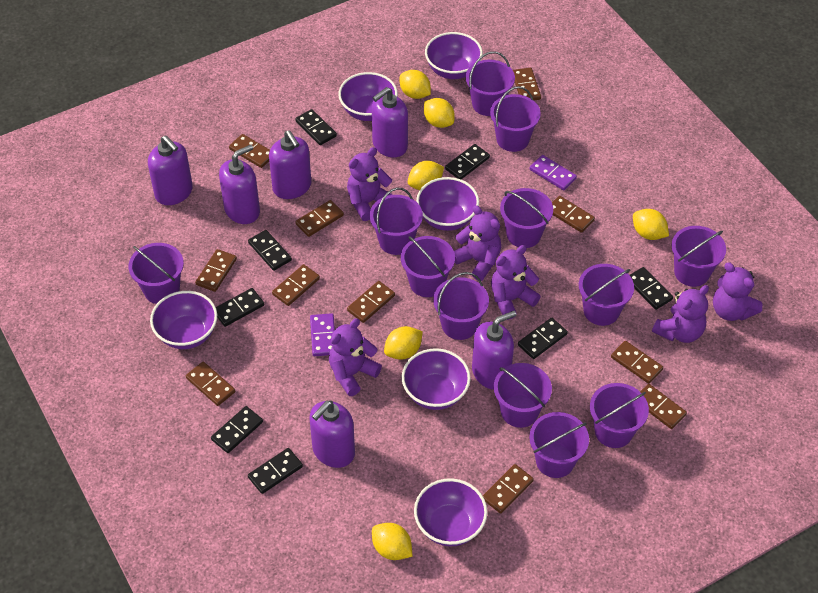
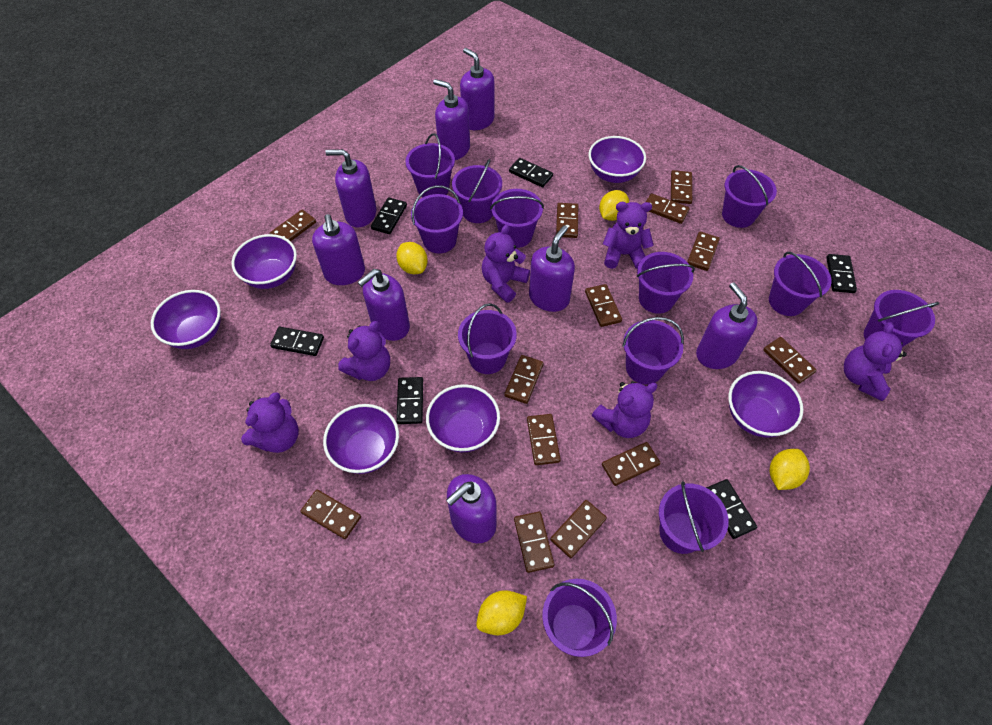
black domino: [211,406,263,453] [216,288,264,327] [248,230,292,271] [248,448,303,494] [295,109,337,145] [445,144,490,179] [518,318,568,359] [630,267,673,310] = 8 -> [270,327,324,356] [371,197,407,234] [396,377,423,424] [509,158,553,187] [706,479,757,539] [826,254,857,293] = 6
brown domino: [186,362,235,406] [195,249,237,292] [229,134,270,168] [272,264,320,306] [295,200,344,237] [347,281,395,323] [483,464,534,514] [513,68,541,100] [552,196,595,233] [611,341,663,384] [640,384,687,429] = 11 -> [270,210,316,241] [300,490,361,539] [504,355,544,404] [514,511,554,573] [527,414,561,465] [550,500,607,558] [556,203,578,238] [585,284,622,327] [602,442,660,486] [646,193,690,224] [671,170,692,204] [687,232,720,271] [763,337,817,384] = 13
purple domino: [310,313,335,356] [530,155,577,190] = 2 -> none = 0
purple soap dispenser: [148,136,193,205] [219,145,260,224] [269,130,311,199] [309,400,355,468] [372,87,408,157] [472,311,516,390] = 6 -> [312,214,365,285] [325,149,376,227] [358,269,410,341] [433,79,470,160] [446,474,496,543] [460,48,494,130] [529,225,575,312] [696,282,758,369] = 8
yellow lemon: [372,523,412,560] [384,326,423,360] [400,70,431,99] [408,161,444,190] [424,98,455,128] [633,209,669,240] = 6 -> [396,242,428,274] [476,590,527,635] [599,190,629,221] [770,449,810,490] = 4

